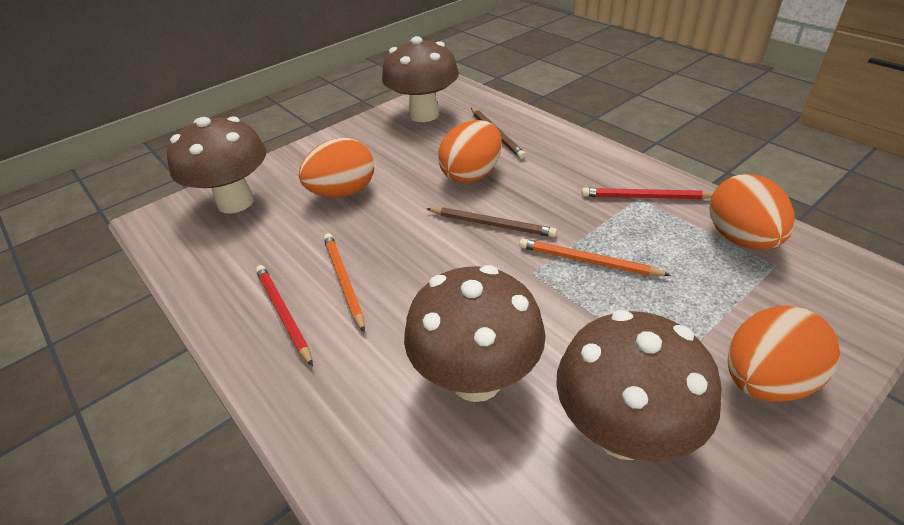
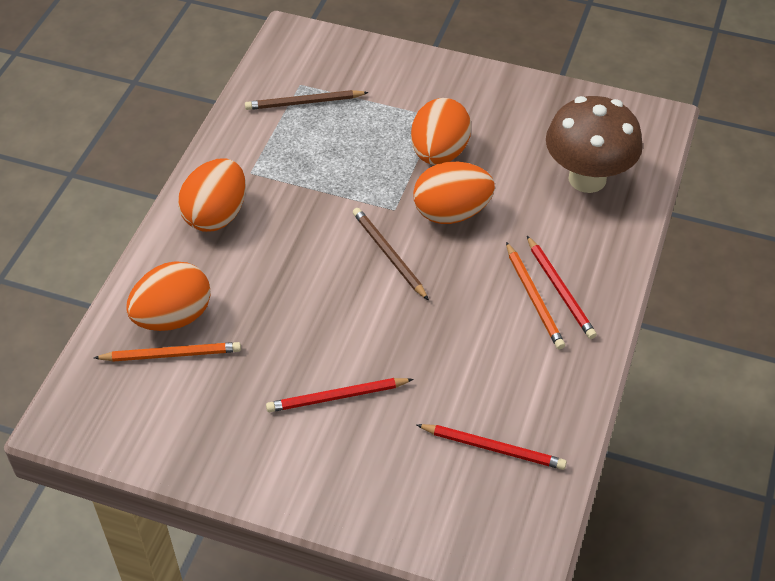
brown mushroom: [167,116,266,213] [382,36,459,122] [404,265,546,402] [556,310,722,461] = 4 -> [546,96,643,193] = 1
red pencil: [256,265,313,366] [582,188,713,199] = 2 -> [266,378,414,412] [417,424,567,470] [527,236,597,339] = 3

